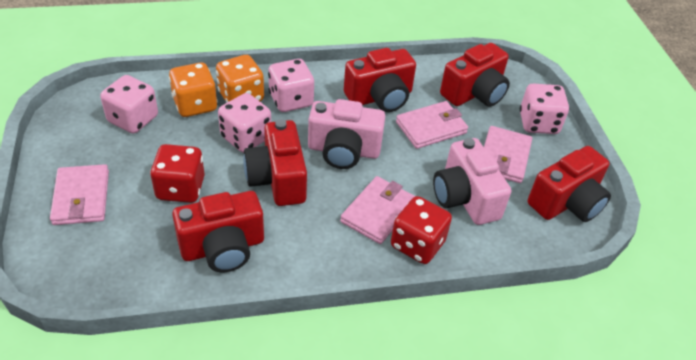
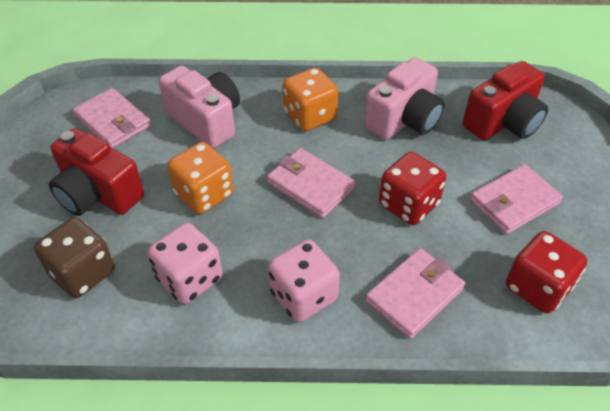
brown dice: none = 0 -> [34,217,115,298] = 1
pink dice: [100,75,158,133] [218,93,271,153] [268,59,314,112] [520,84,569,134] = 4 -> [148,223,222,304] [268,240,340,322] = 2
red camera: [172,191,264,272] [243,119,307,206] [344,48,416,112] [440,43,510,107] [528,146,611,222] = 5 -> [49,128,144,216] [463,61,548,140] = 2

